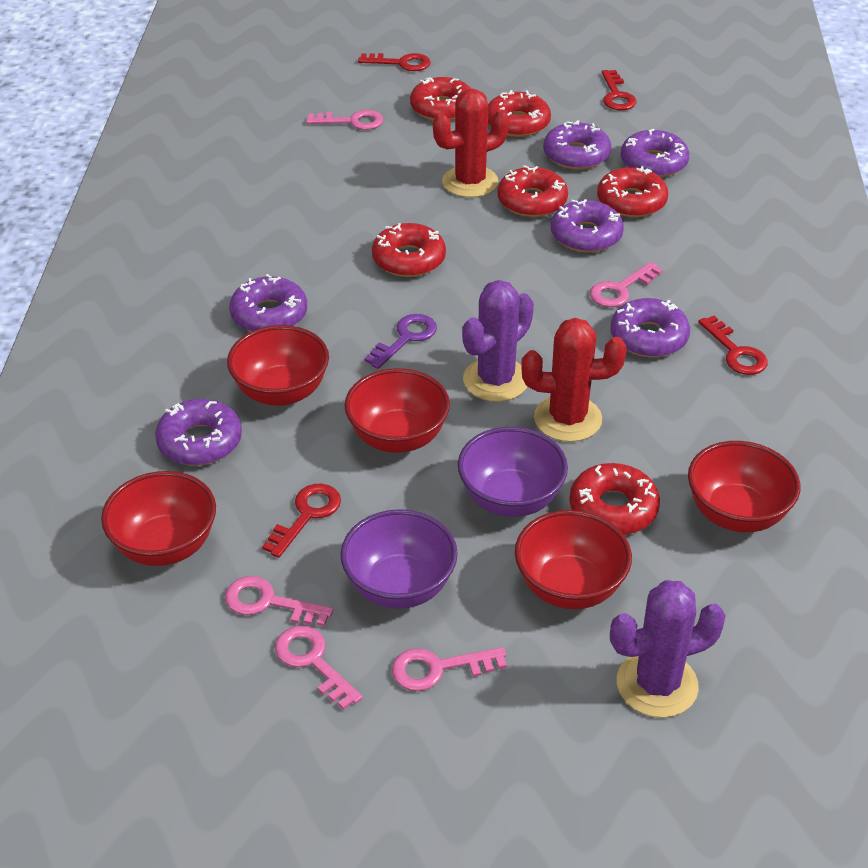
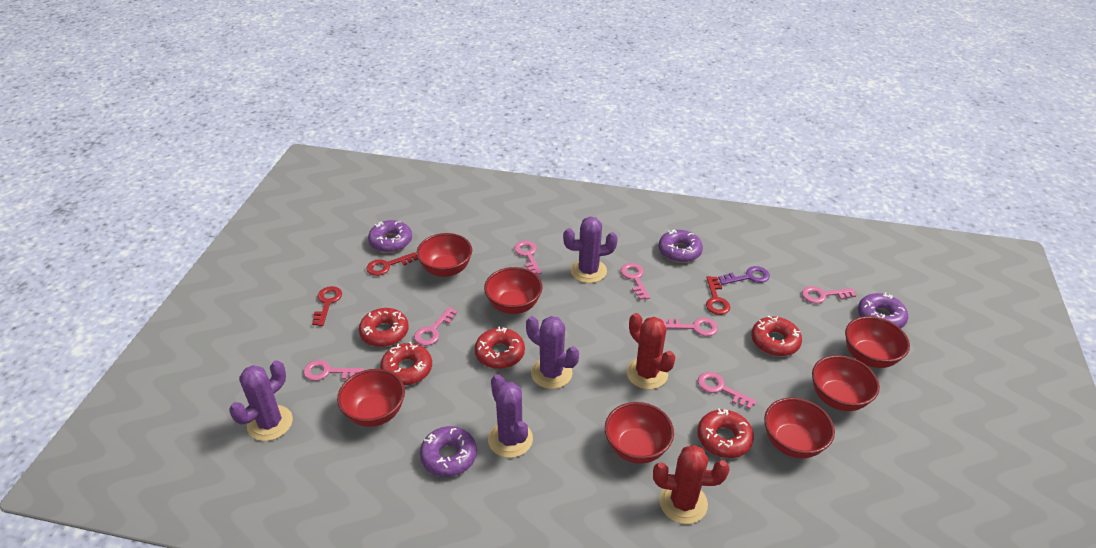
pink key: [225,576,333,626] [275,625,363,710] [306,110,383,130] [392,647,507,691] [590,262,663,307] = 5 -> [303,360,364,381] [414,307,458,346] [514,241,542,274] [621,263,650,300] [662,318,718,336] [698,372,756,409] [802,286,856,304] = 7
purple bowl: [341,509,458,609] [458,427,568,517] = 2 -> none = 0
purple cactus: [462,280,534,402] [610,580,726,718] = 2 -> [229,360,293,441] [488,374,533,458] [526,316,579,389] [563,217,618,283] = 4
purple donut: [155,399,242,465] [229,274,307,332] [543,120,611,170] [551,199,624,252] [610,298,690,357] [621,129,689,177] = 6 -> [368,220,412,253] [420,426,477,477] [658,230,703,263] [858,292,908,328] = 4
red bowl: [101,471,216,566] [227,325,329,406] [345,368,450,453] [515,510,632,609] [688,441,800,532] = 5 -> [337,369,405,427] [417,233,472,277] [484,267,543,314] [605,402,674,464] [764,397,835,458] [812,355,880,411] [845,316,910,368] = 7
red donut: [372,223,446,277] [410,77,471,121] [488,90,551,137] [498,165,568,217] [569,463,660,535] [597,166,668,217] = 6 -> [359,308,409,347] [380,342,432,385] [475,326,525,369] [697,408,754,458] [751,316,802,356] = 5
red key: [262,484,341,558] [358,53,431,71] [602,70,637,110] [698,316,768,375] = 4 -> [312,286,342,326] [366,252,418,276] [706,276,730,315] = 3

